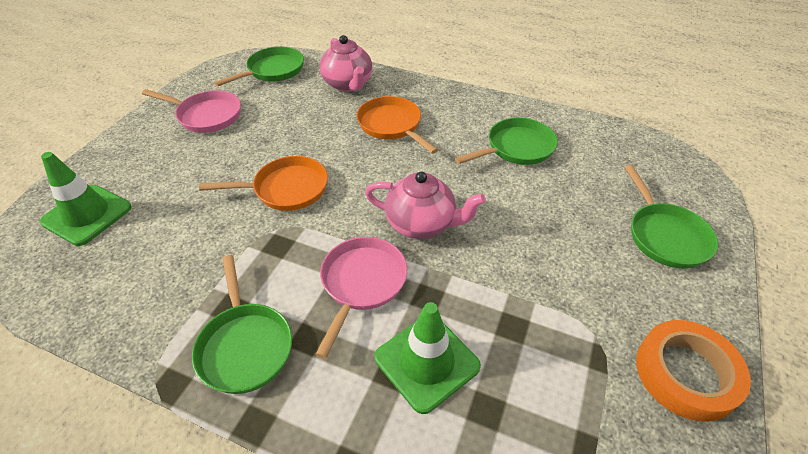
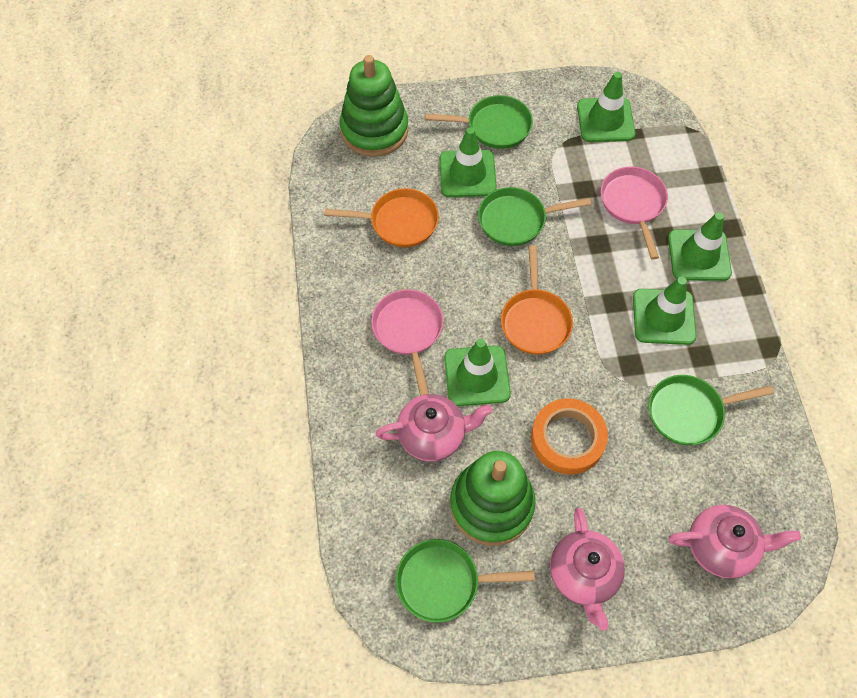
green stacking toy: none = 0 -> [340,55,409,157] [450,451,536,546] = 2
green traffic cone: [40,152,131,246] [374,302,481,414] = 2 -> [440,127,497,197] [444,339,511,406] [577,72,635,142] [633,277,697,345] [668,212,732,281] = 5
pink teapot: [319,35,372,92] [365,172,486,239] = 2 -> [375,394,493,461] [550,508,625,631] [668,505,801,579] = 3

